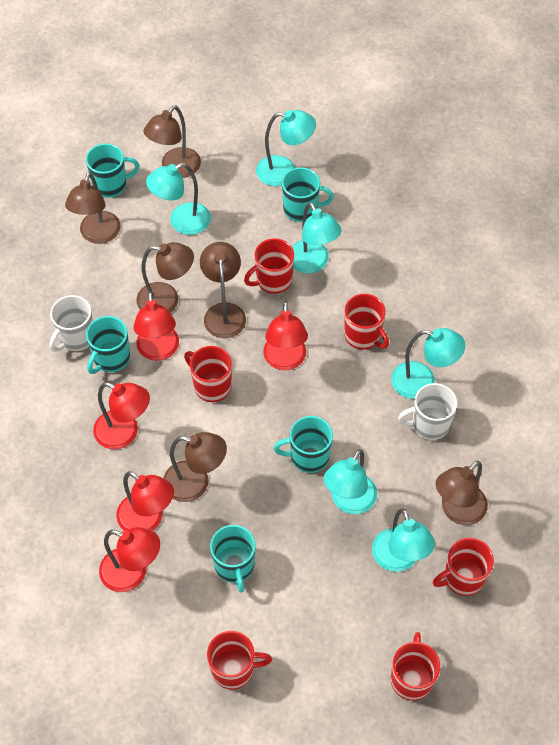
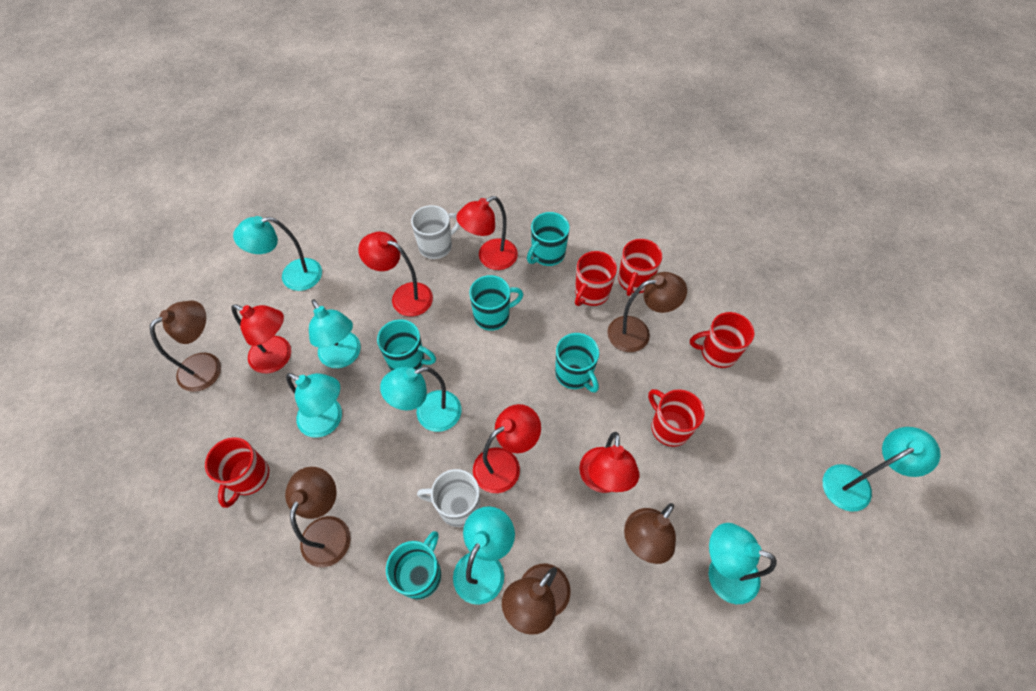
brown lamp: [65,172,121,244] [137,242,194,313] [143,105,201,178] [163,432,227,502] [200,242,246,338] [436,461,488,525] = 6 -> [150,300,221,392] [285,467,351,567] [502,564,571,635] [607,272,687,352] [624,503,676,564] = 5
red mug: [184,346,232,402] [207,631,272,690] [244,238,294,294] [344,294,389,350] [391,632,440,701] [433,538,494,596] = 6 -> [205,437,269,508] [575,251,617,306] [618,239,662,296] [648,389,705,447] [690,312,754,368] = 5
turquoise lamp: [146,163,211,235] [256,110,316,186] [292,202,342,274] [324,449,377,514] [372,508,435,572] [391,328,465,399] = 6 -> [233,216,322,291] [286,373,342,438] [309,299,361,368] [380,367,461,432] [453,506,515,605] [709,523,777,604] [823,427,941,511] = 7

